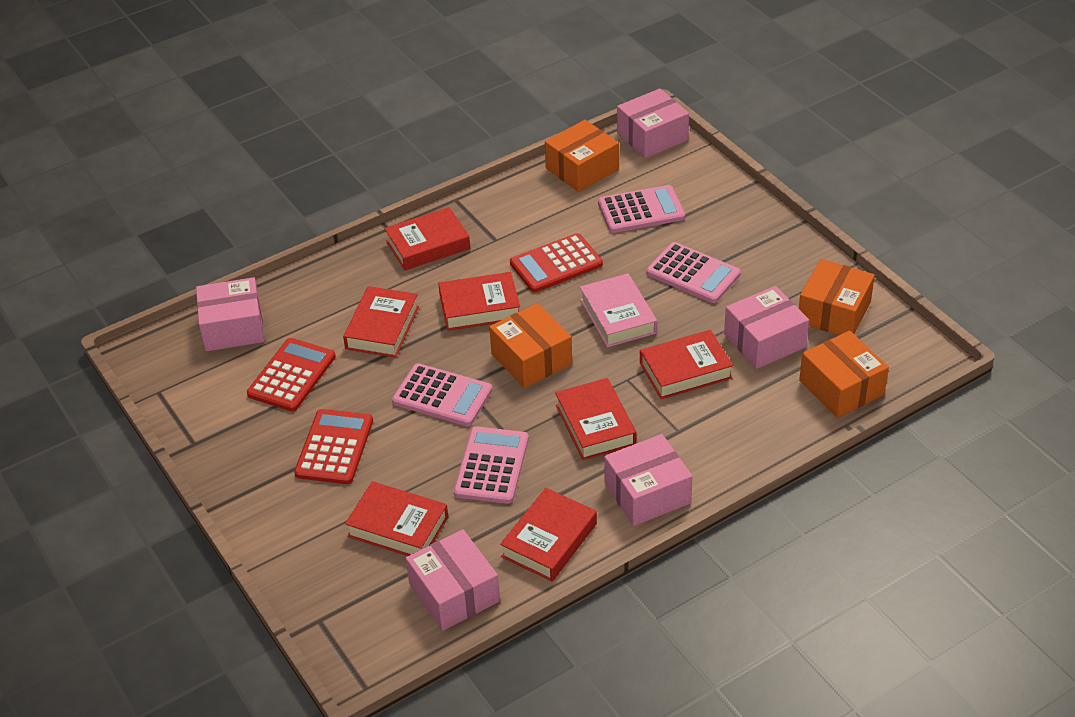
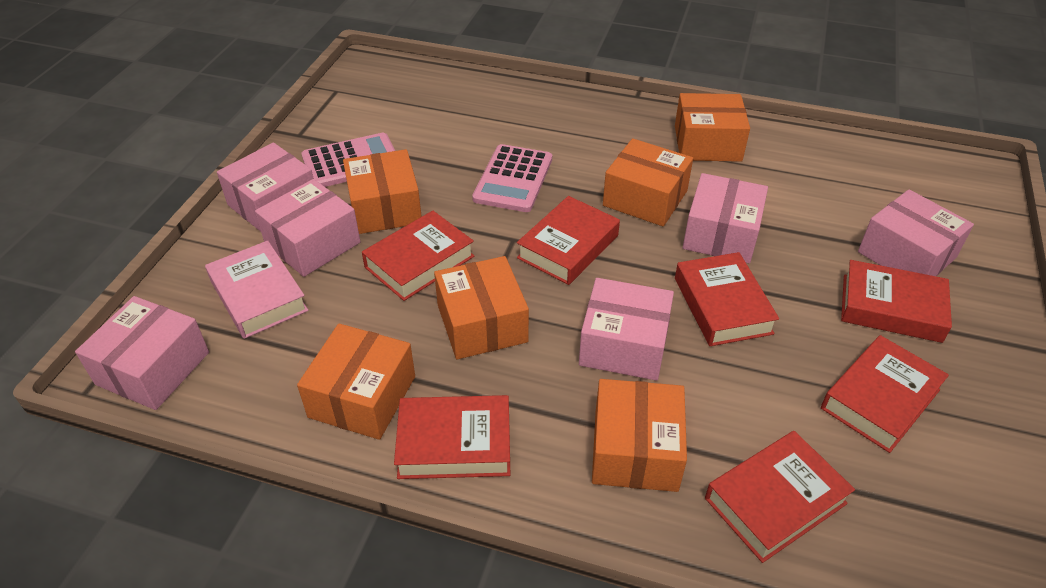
orange box: [489,303,572,388] [545,120,619,192] [799,259,875,335] [799,331,889,418] = 4 -> [297,324,415,440] [343,149,422,234] [434,256,529,359] [592,379,687,492] [603,138,693,226] [675,93,750,162] = 6
pink box: [196,277,265,351] [406,529,500,631] [604,434,693,526] [617,89,689,158] [724,286,809,369] = 5 -> [75,296,209,410] [217,143,314,232] [255,179,361,277] [579,278,674,381] [683,173,768,263] [858,189,974,276] = 6
pink calculator: [392,363,492,426] [454,426,529,504] [598,185,685,233] [646,242,741,303] = 4 -> [301,133,395,187] [472,144,552,212] = 2
red calculator: [247,338,336,412] [294,409,373,484] [510,233,603,292] = 3 -> none = 0

